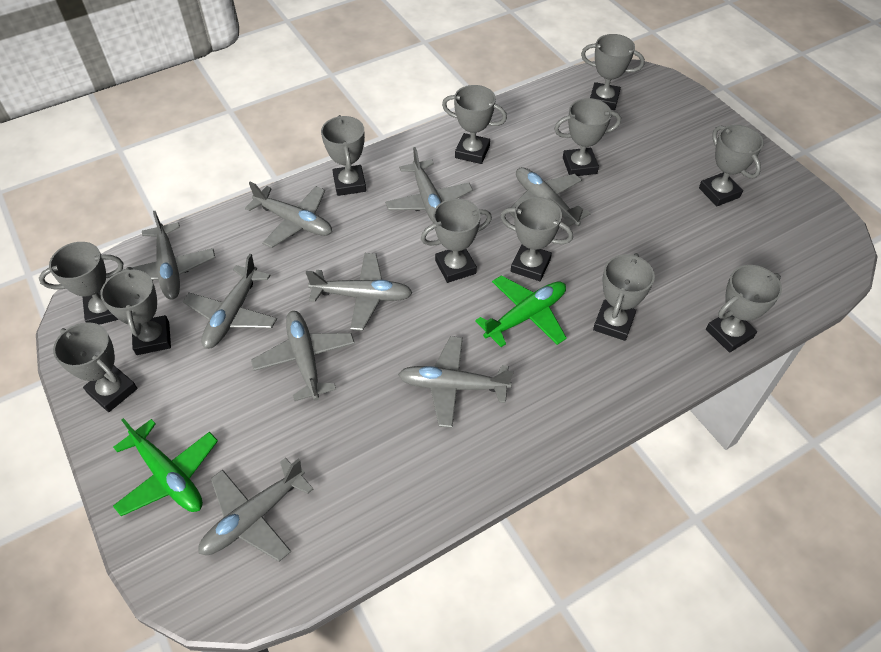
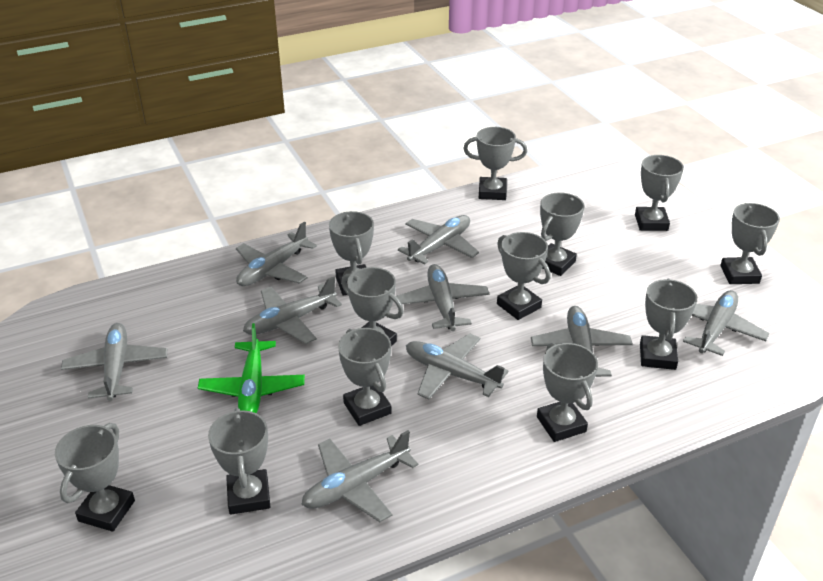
green plane: [113,418,218,516] [475,275,567,347] = 2 -> [198,323,305,414] = 1

